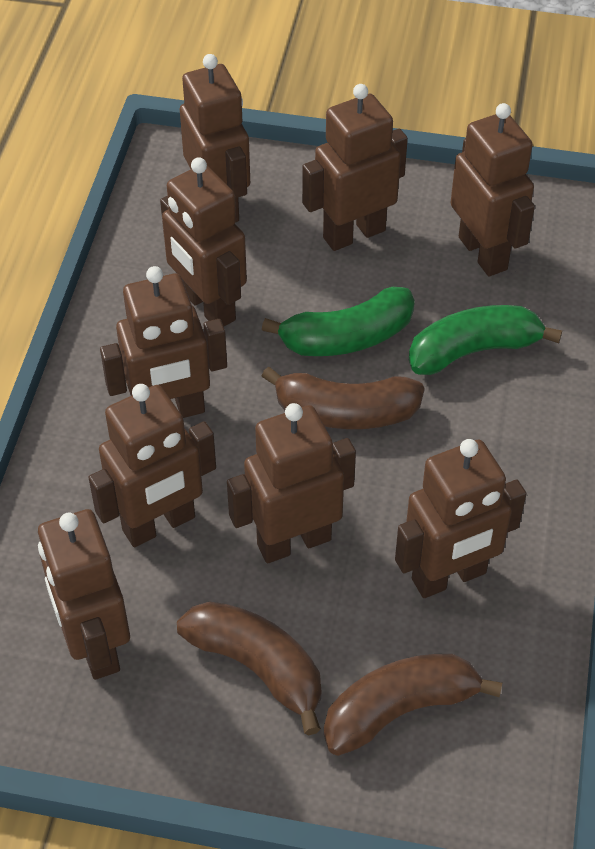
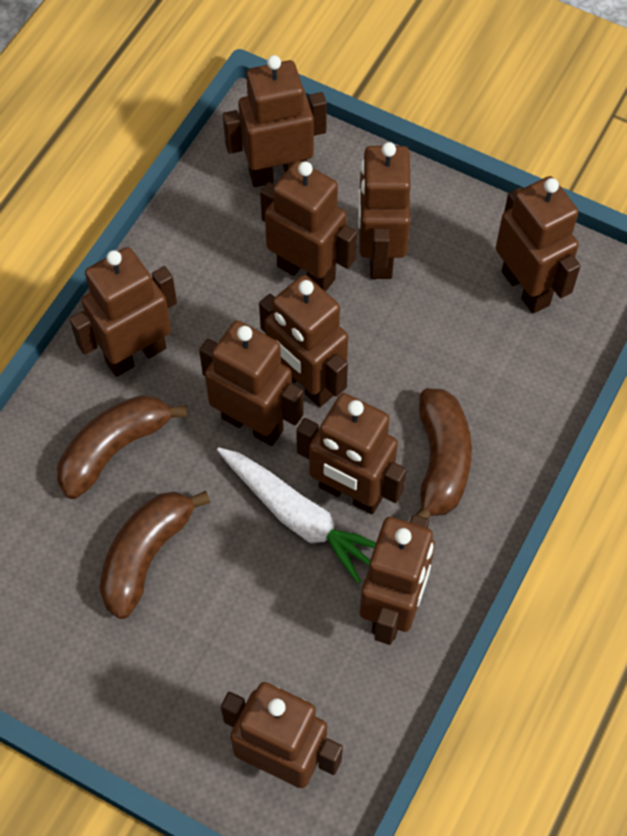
brown robot: [38,509,130,680] [88,384,216,547] [100,266,227,418] [160,157,247,326] [180,54,250,222] [227,403,356,563] [302,84,408,251] [395,439,527,598] [450,103,535,276] = 9 -> [69,247,177,377] [199,320,304,446] [221,682,343,788] [223,55,327,187] [259,275,348,407] [260,161,357,292] [296,393,406,515] [358,142,411,279] [360,515,435,645] [496,176,581,314] = 10
green banana: [262,287,415,356] [409,305,562,375] = 2 -> none = 0
white carrot: none = 0 -> [217,447,376,583] = 1

